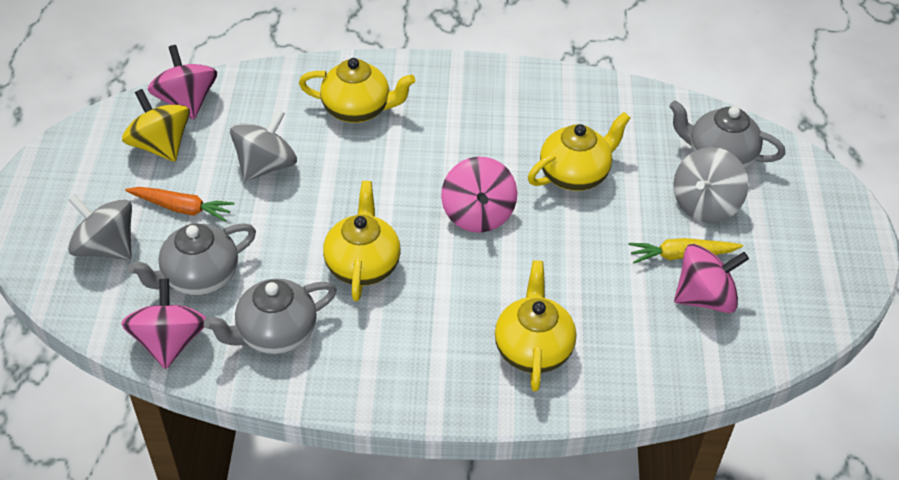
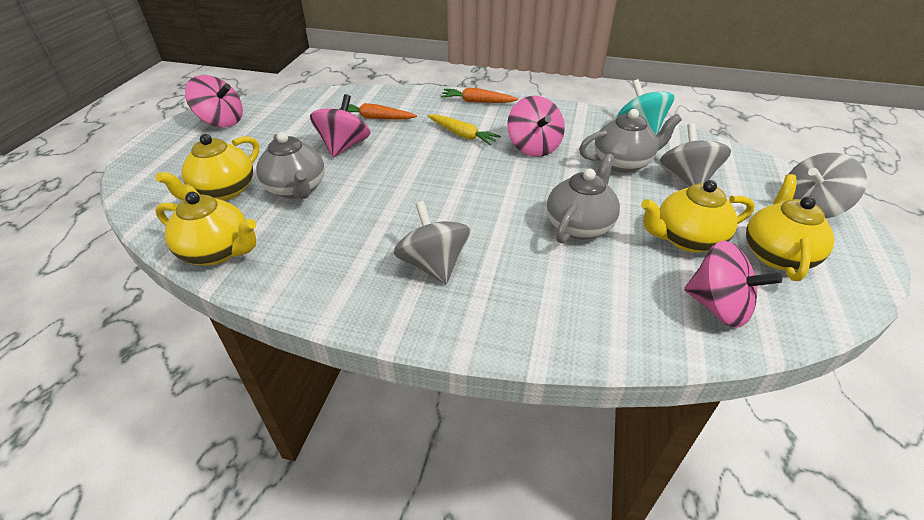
orange carrot: [125,187,234,222] = 1 -> [339,103,417,120] [441,87,519,103] = 2
turquoise spinning top: none = 0 -> [616,79,674,135] = 1
yellow spinning top: [122,89,190,162] = 1 -> none = 0

